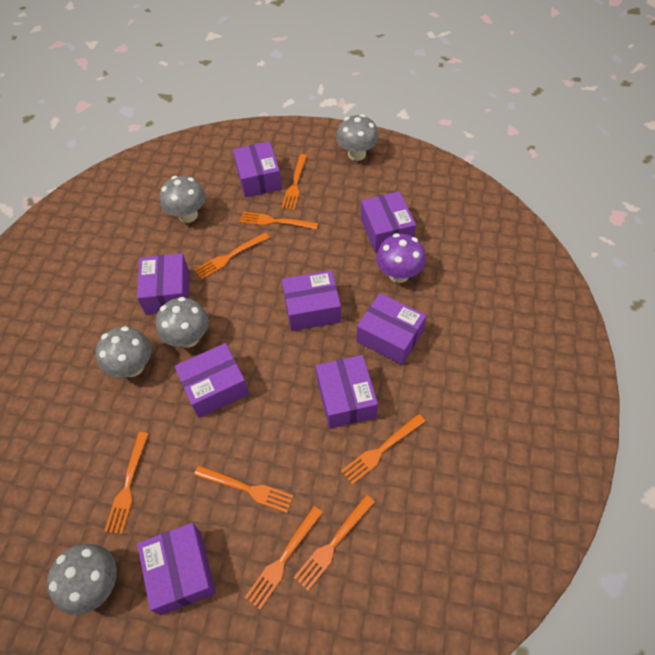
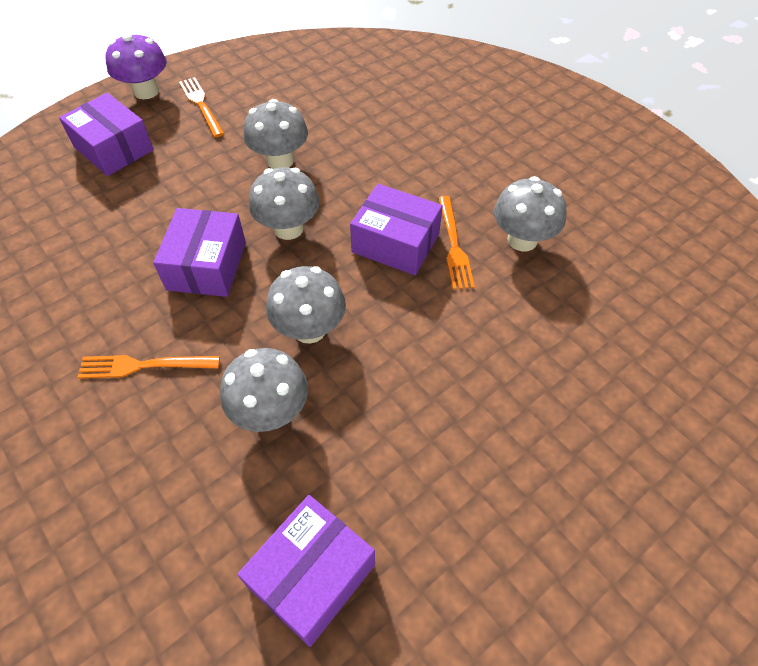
orange fork: [104,432,148,534] [194,232,270,279] [194,466,294,513] [239,212,318,230] [245,506,323,609] [281,154,307,210] [294,495,375,591] [341,414,425,485] = 8 -> [78,355,220,378] [179,77,225,138] [438,196,475,290] = 3
purple box: [137,253,189,314] [137,523,216,615] [175,343,249,418] [233,141,282,198] [282,270,341,331] [316,355,378,428] [357,293,427,365] [361,191,416,252] = 8 -> [59,93,154,176] [153,208,246,297] [237,495,375,647] [350,184,443,275] = 4

